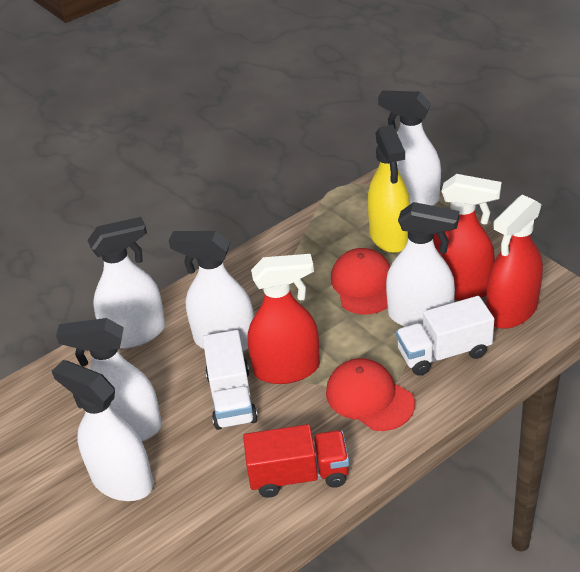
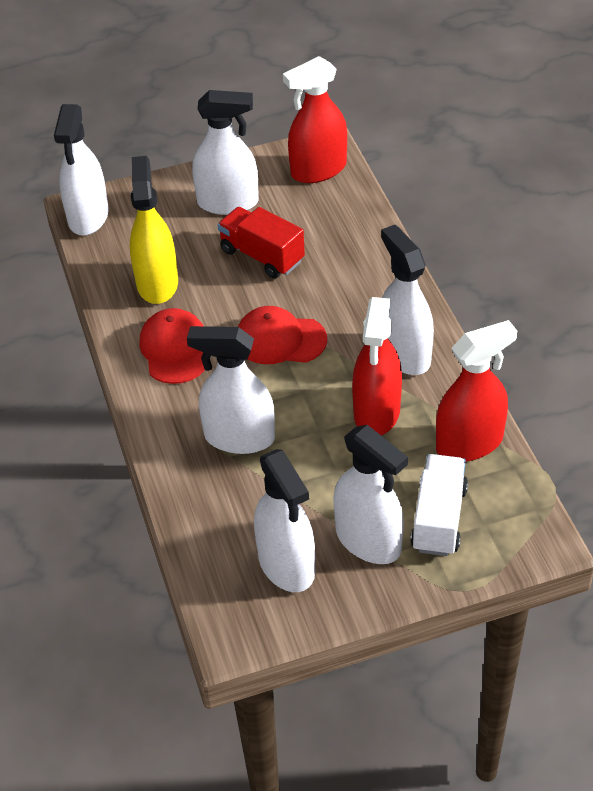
white truck: [203,330,258,430] [396,296,494,376] = 2 -> [411,454,468,556] = 1

